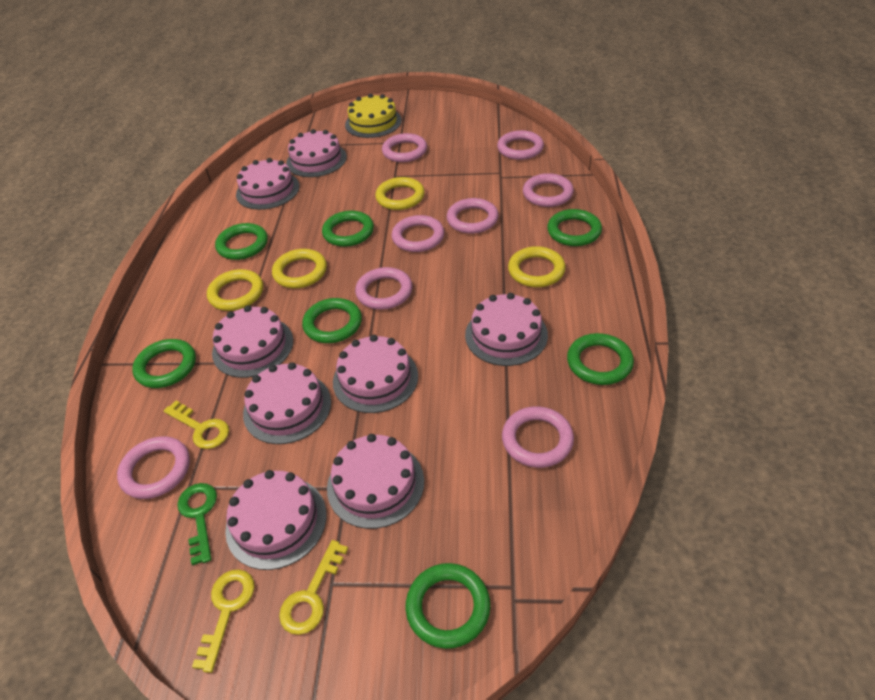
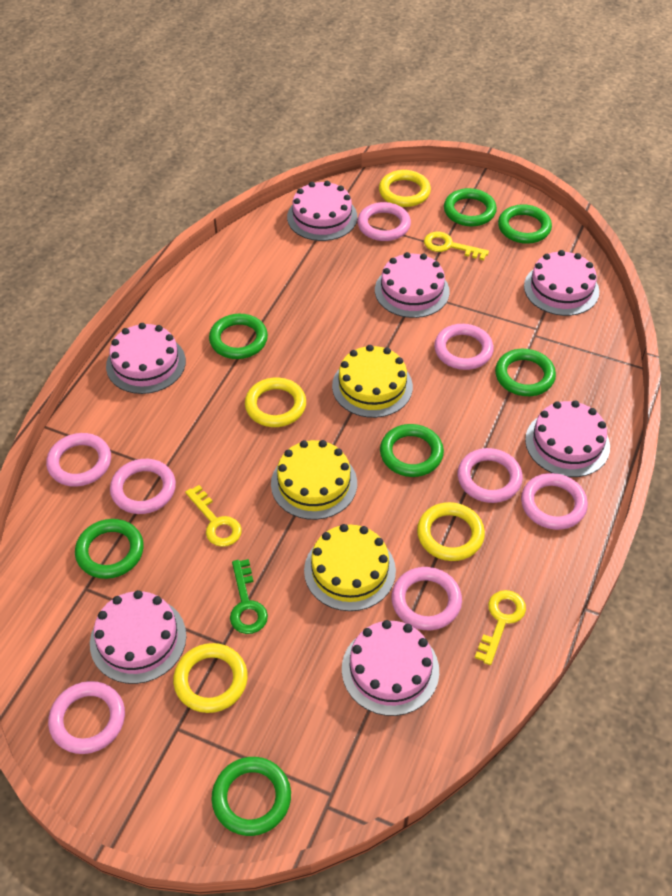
pink cake: [212,305,293,378] [225,470,327,570] [236,158,300,210] [243,362,331,444] [286,129,347,177] [327,434,424,529] [333,335,418,413] [465,293,548,366] = 8 -> [90,590,186,684] [106,323,186,394] [287,181,357,241] [342,620,439,716] [375,252,450,318] [524,250,599,316] [525,400,610,477] = 7
yellow cake: [345,94,402,138] = 1 -> [271,440,357,520] [304,524,396,611] [332,345,413,418] = 3

